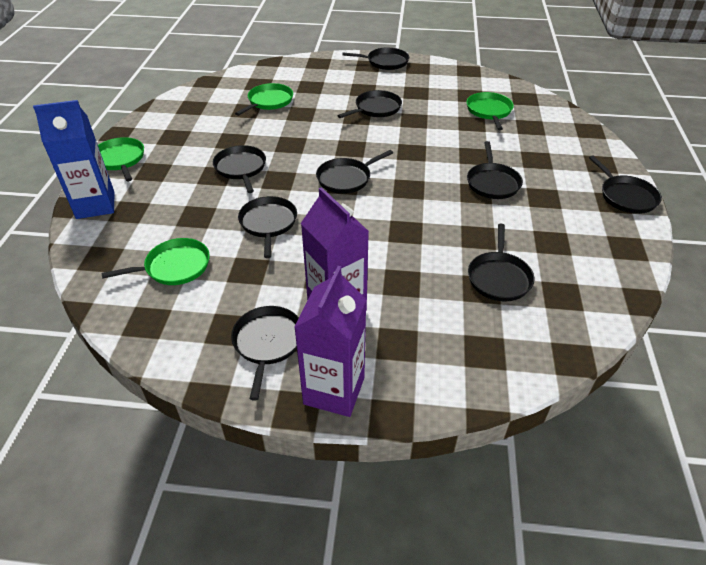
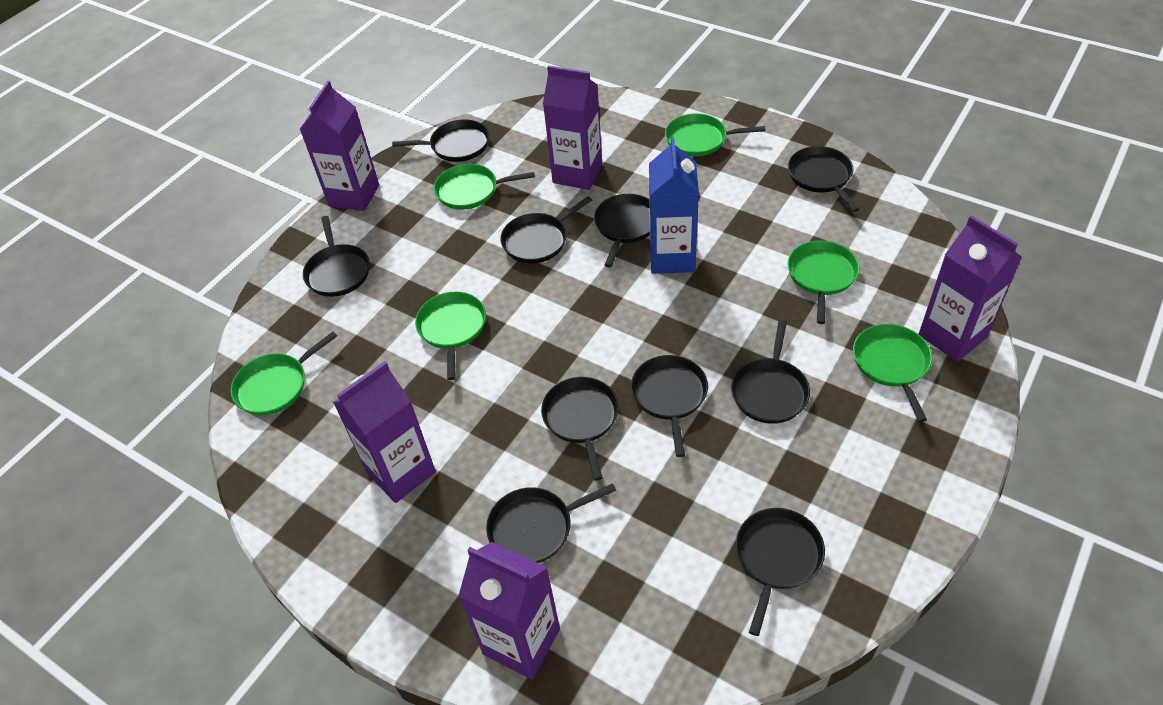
black pan: [213,145,266,193] [231,306,299,400] [238,196,297,258] [316,150,393,194] [337,90,402,118] [342,47,409,70] [467,141,523,199] [468,224,535,302] [589,155,662,214] = 9 -> [303,216,370,297] [392,119,489,162] [486,483,616,563] [501,196,592,263] [541,377,619,480] [594,194,650,268] [631,355,708,457] [731,320,810,424] [736,508,825,636] [788,146,859,212] = 10
green pan: [98,137,144,181] [101,238,210,285] [235,83,293,116] [467,92,514,130] = 4 -> [230,332,337,415] [415,292,486,380] [434,164,535,210] [665,113,765,157] [788,241,860,324] [853,324,932,422] = 6
purple carton: [294,266,367,417] [301,187,369,310] = 2 -> [299,81,379,211] [333,361,436,503] [459,542,560,679] [543,65,602,190] [919,216,1022,362] = 5

